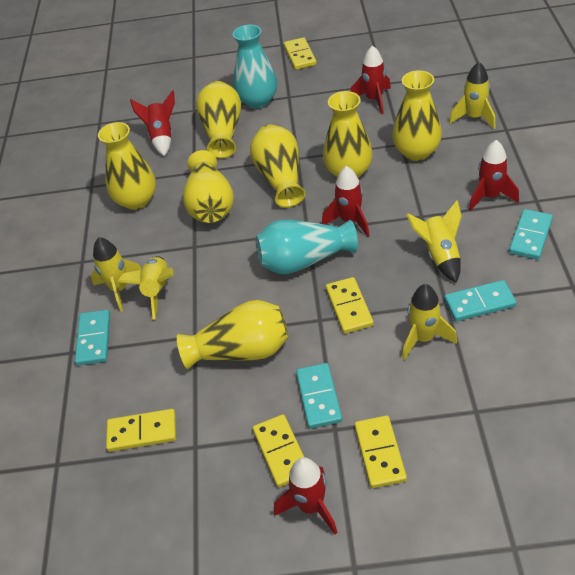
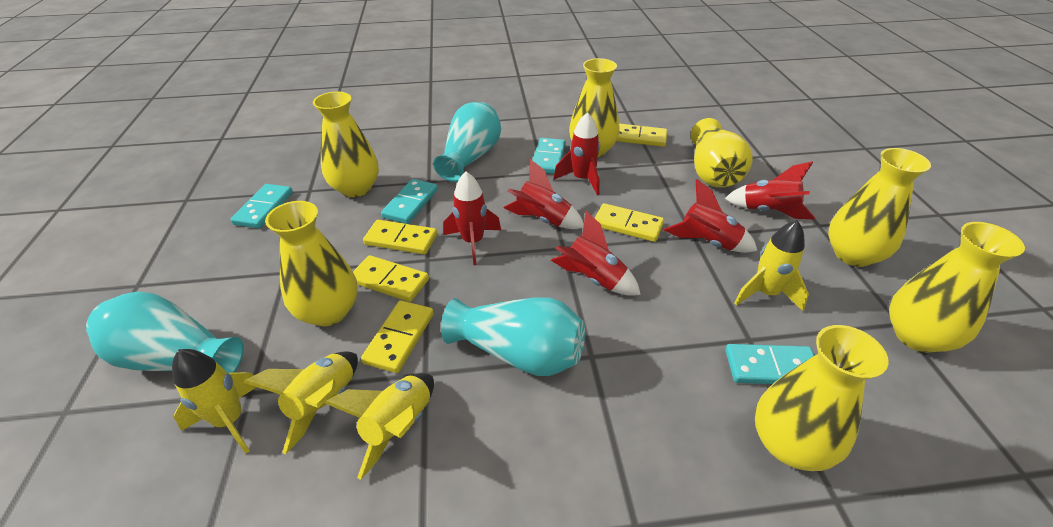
red rocket: [130,90,175,156] [274,457,338,534] [322,166,370,237] [350,45,391,114] [469,140,519,211] = 5 -> [443,172,501,265] [503,159,584,229] [551,211,641,296] [553,112,600,195] [664,179,757,253] [725,161,815,220] = 6
turquoise vase: [233,25,277,109] [256,220,358,274] = 2 -> [86,292,244,373] [433,102,501,182] [441,297,585,376] = 3
yellow rocket: [91,237,141,312] [118,256,173,319] [402,284,457,360] [406,200,462,283] [449,62,495,129] = 5 -> [172,349,257,454] [244,351,358,454] [325,373,434,480] [735,220,809,311] = 4

